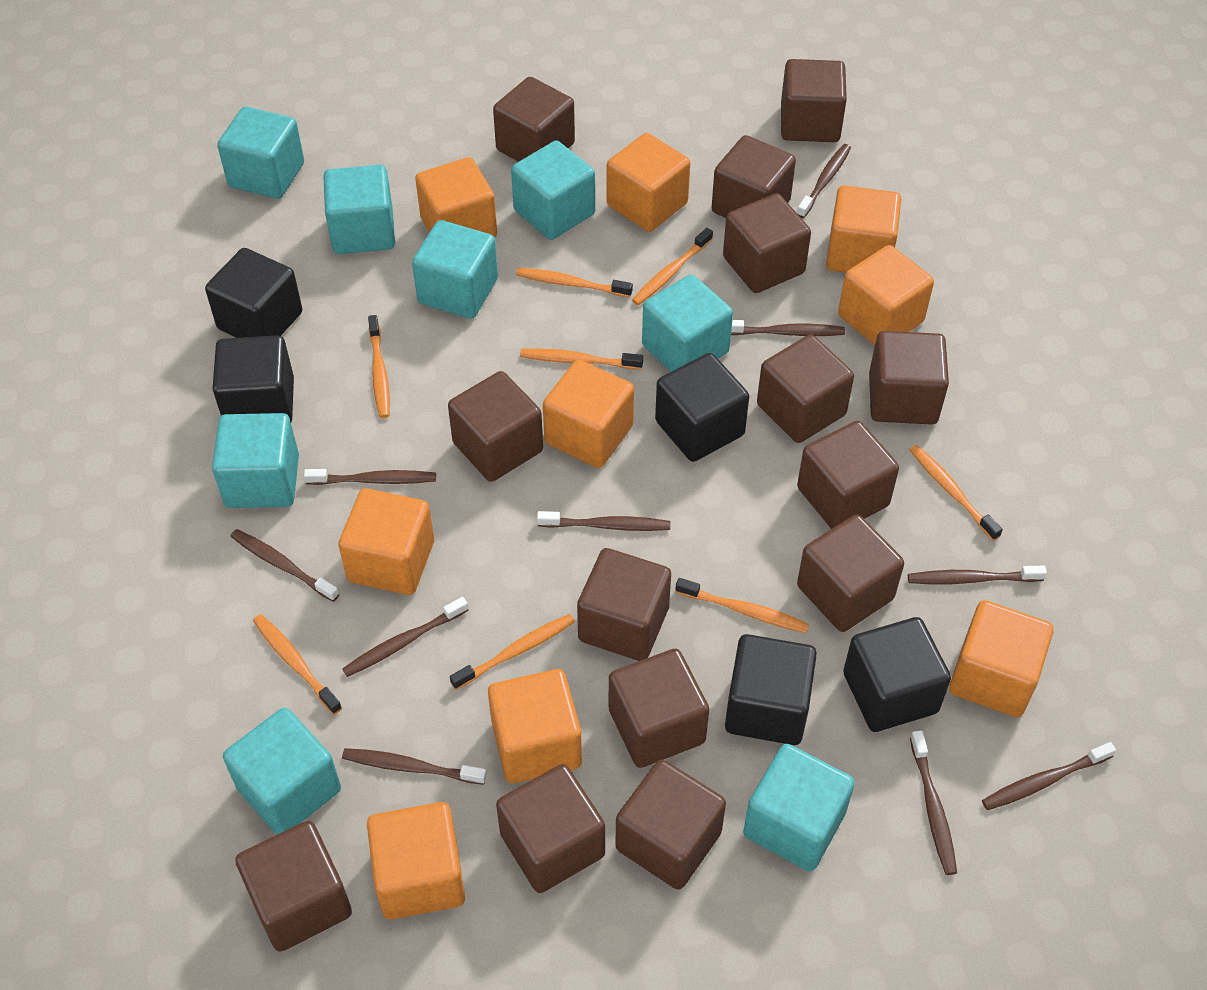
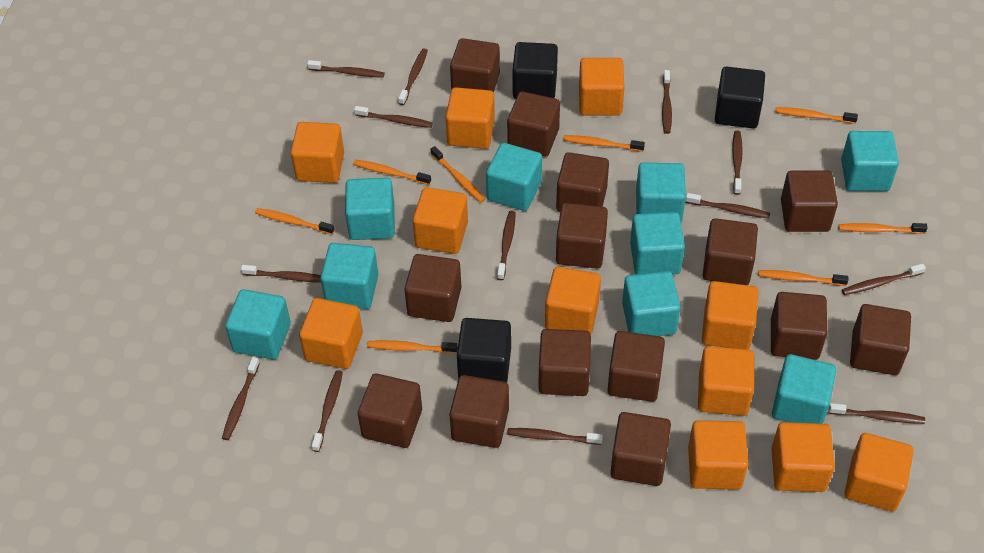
black cube: [205,248,302,338] [212,335,294,422] [655,353,749,462] [725,634,817,745] [843,617,951,732] = 5 -> [457,318,511,383] [512,42,558,99] [715,66,765,128] = 3
brown toothbrush: [230,529,339,602] [304,469,436,485] [342,597,468,677] [342,748,487,785] [537,511,670,531] [731,320,845,336] [797,144,851,218] [908,566,1047,584] [910,730,957,875] [982,742,1116,810] = 10 -> [222,357,260,440] [241,265,321,283] [307,60,385,78] [312,370,343,452] [354,106,433,128] [398,48,428,105] [497,211,516,280] [507,428,603,445] [662,70,672,134] [686,193,770,218] [732,130,743,195] [829,403,925,424] [842,264,926,295] = 13
orange cube: [338,488,434,595] [367,802,465,920] [415,157,497,238] [488,669,582,784] [543,360,634,468] [607,133,690,232] [826,185,901,273] [838,245,934,345] [949,600,1054,717] = 9 -> [290,122,344,183] [299,298,363,369] [413,187,468,254] [445,87,495,149] [545,267,601,334] [579,58,625,116] [688,420,748,490] [698,346,754,416] [702,281,758,350] [771,422,835,492] [845,433,914,511] = 11
turquoise cube: [212,413,299,508] [217,107,304,199] [223,708,341,835] [323,165,395,254] [412,220,498,319] [511,141,595,240] [642,275,733,372] [743,744,855,871] = 8 -> [225,289,291,360] [320,243,378,309] [345,177,395,240] [486,143,542,211] [622,271,681,336] [630,212,685,274] [636,163,686,222] [772,354,836,424] [841,131,899,191] = 9

